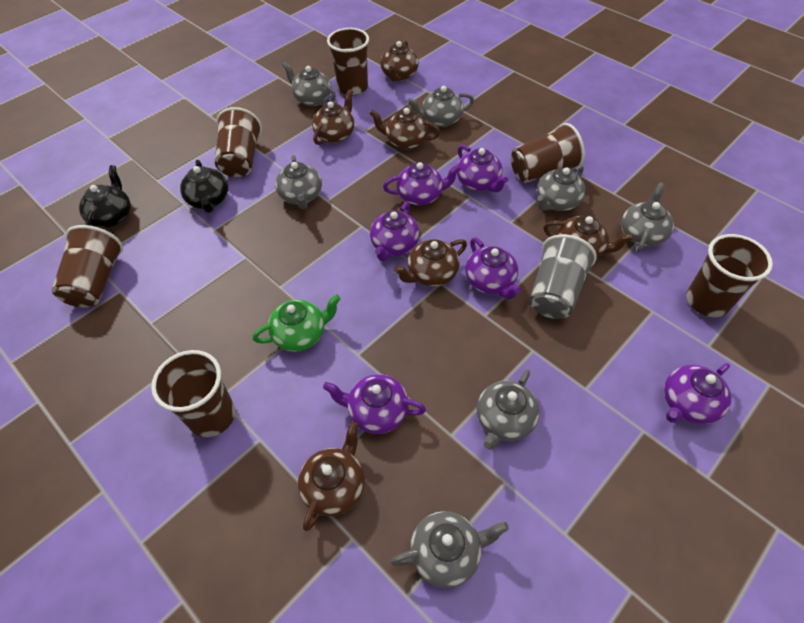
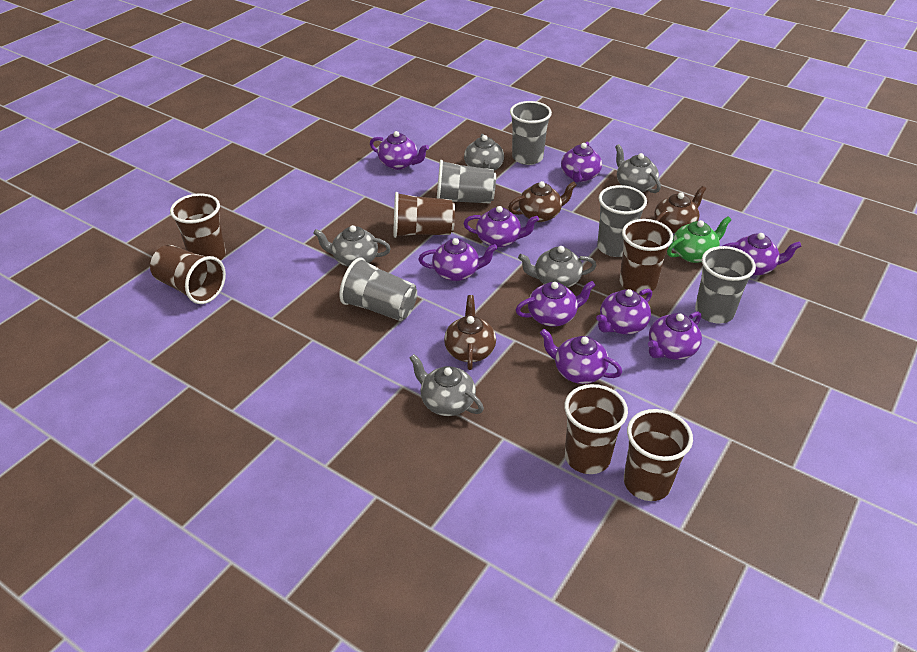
black teapot: [79,165,131,229] [180,160,228,213] = 2 -> none = 0
brown teapot: [298,422,365,531] [312,90,354,145] [369,108,440,150] [380,40,419,82] [394,239,467,287] [543,215,634,258] = 6 -> [444,295,496,370] [508,181,577,222] [654,186,706,234] = 3
grey cup: [529,234,597,319] = 1 -> [339,257,417,321] [437,160,496,203] [510,101,552,165] [597,185,647,257] [695,246,756,324] = 5
grey teapot: [275,155,322,209] [282,62,336,106] [391,511,509,588] [407,86,474,127] [477,369,540,450] [537,165,585,211] [621,182,674,252] = 7 -> [313,225,391,267] [410,354,484,416] [464,134,504,171] [518,246,597,288] [615,144,661,193] = 5
purple teapot: [323,374,426,434] [370,202,420,261] [383,162,461,205] [457,145,508,192] [465,237,521,300] [664,363,731,424] = 6 -> [370,131,429,170] [418,238,498,281] [463,206,539,248] [516,281,595,327] [540,329,622,384] [561,142,602,183] [596,288,652,335] [648,312,702,360] [723,233,801,276] = 9

